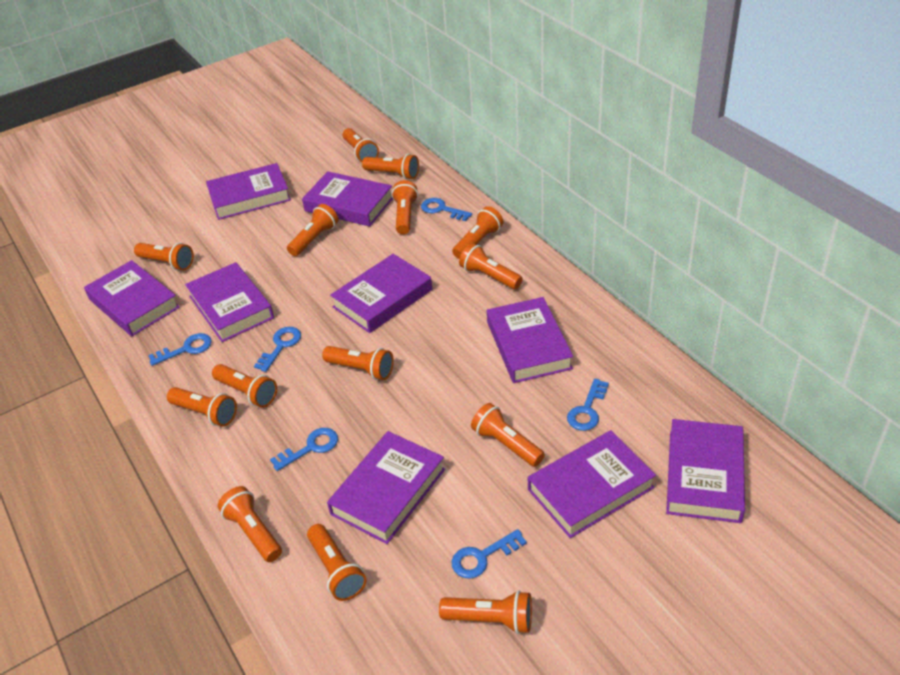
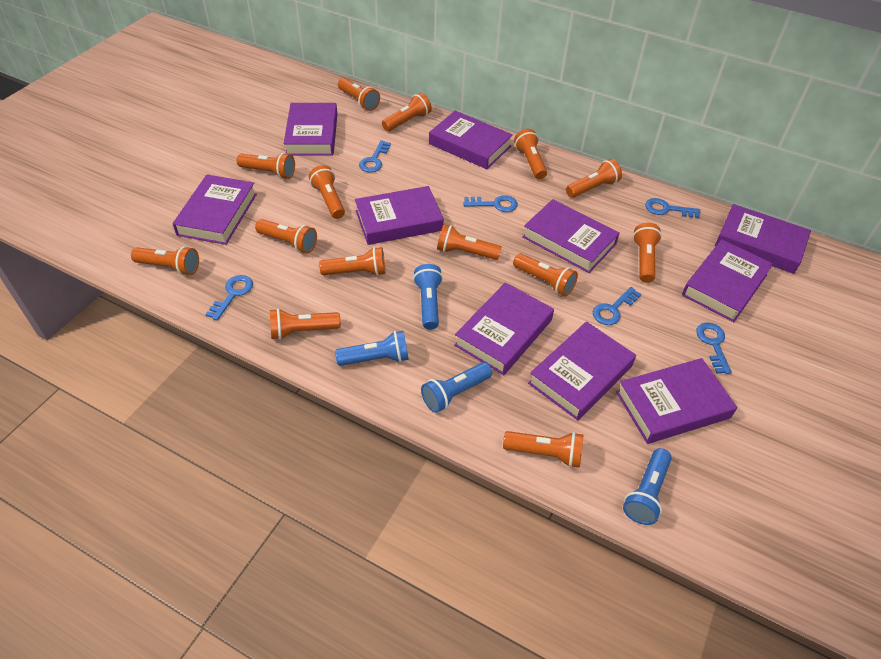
blue flashlight: none = 0 -> [335,331,409,366] [413,264,443,330] [421,362,492,413] [623,448,672,525] = 4
purple book: [84,260,180,336] [185,262,274,342] [206,163,291,220] [302,171,393,227] [327,431,445,544] [330,254,432,333] [487,297,573,383] [528,430,656,538] [666,419,745,523] = 9 -> [172,174,257,245] [284,103,338,156] [355,186,444,245] [429,111,513,169] [454,282,554,375] [522,199,620,273] [528,322,636,421] [616,358,737,444] [682,239,773,322] [715,204,811,274] = 10

